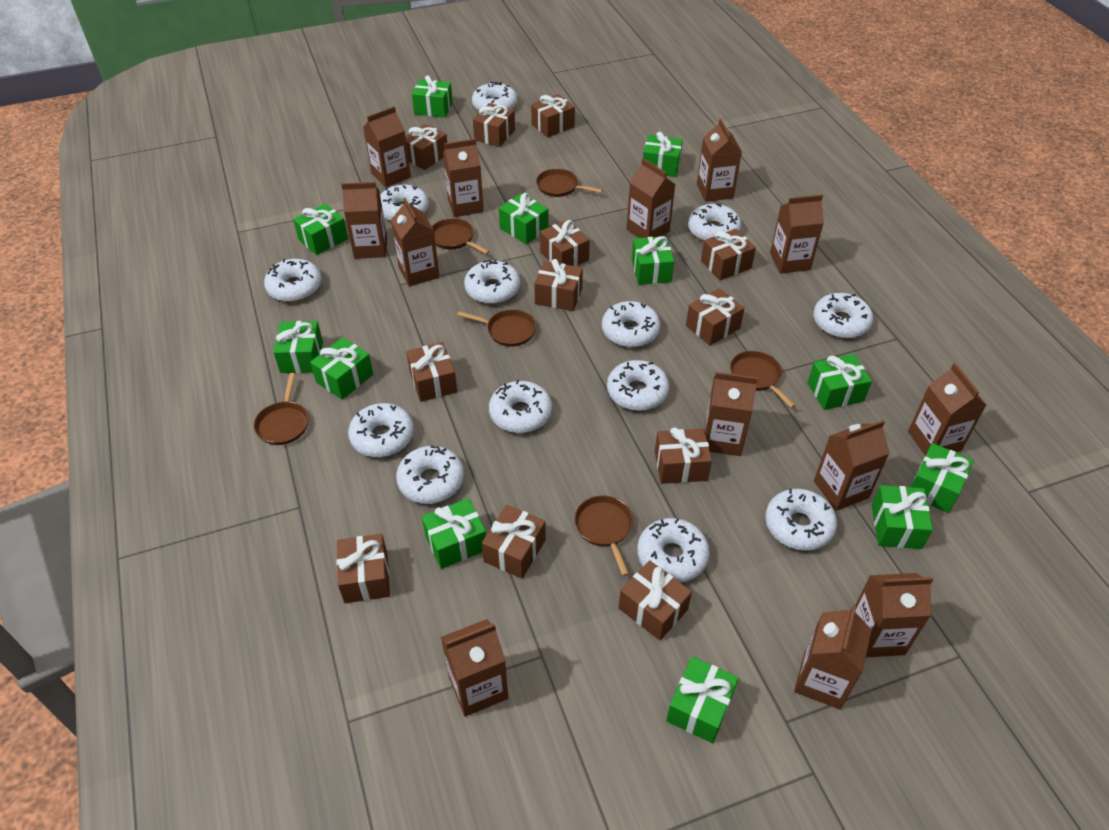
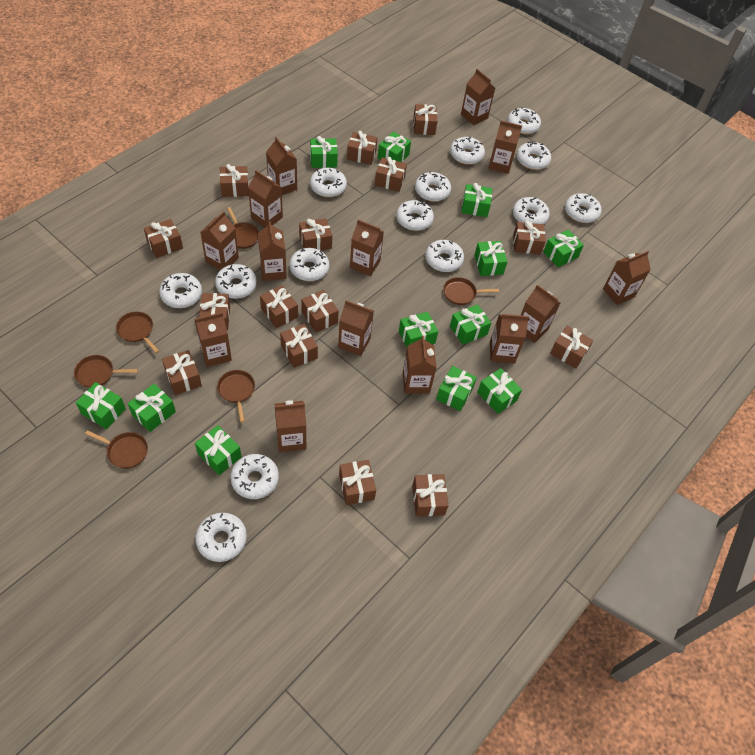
brown carton: [341,182,387,259] [363,106,411,187] [391,198,440,286] [441,619,508,717] [443,139,484,217] [626,158,676,238] [697,119,742,202] [705,372,758,456] [770,194,824,273] [794,605,872,709] [814,420,890,511] [855,573,934,657] [908,363,986,456] = 13 -> [194,312,232,367] [200,211,239,270] [248,170,283,228] [258,221,287,281] [266,137,297,195] [275,400,306,452] [338,300,374,356] [350,219,384,276] [403,336,437,394] [461,69,495,125] [488,121,522,174] [490,314,529,363] [521,284,560,343] [603,251,651,305] = 14
brown gift: [337,534,390,603] [405,124,447,170] [406,342,457,402] [473,103,515,147] [482,505,546,579] [531,94,575,138] [534,259,583,311] [540,219,590,266] [619,560,692,640] [655,427,712,484] [686,288,745,346] [701,229,756,280] = 12 -> [144,219,183,258] [162,350,202,395] [199,293,230,330] [220,164,249,197] [260,285,298,328] [280,324,318,368] [299,218,332,251] [301,290,339,333] [339,460,376,505] [347,131,378,165] [375,157,407,192] [412,474,449,517] [413,104,438,135] [513,220,546,254] [550,326,593,368] = 15
white donut: [264,259,321,302] [348,403,414,457] [380,185,429,221] [396,445,464,504] [464,259,520,304] [472,82,517,110] [489,380,552,433] [602,301,660,347] [607,360,669,411] [637,518,710,583] [688,203,741,241] [765,489,837,551] [813,293,873,338] = 13 -> [159,273,202,308] [195,513,247,562] [215,264,257,299] [230,454,279,499] [289,248,329,281] [310,168,347,197] [396,200,434,231] [415,171,451,202] [425,240,464,272] [450,137,485,165] [507,107,541,134] [513,197,550,224] [516,141,551,170] [565,193,602,223] = 14

